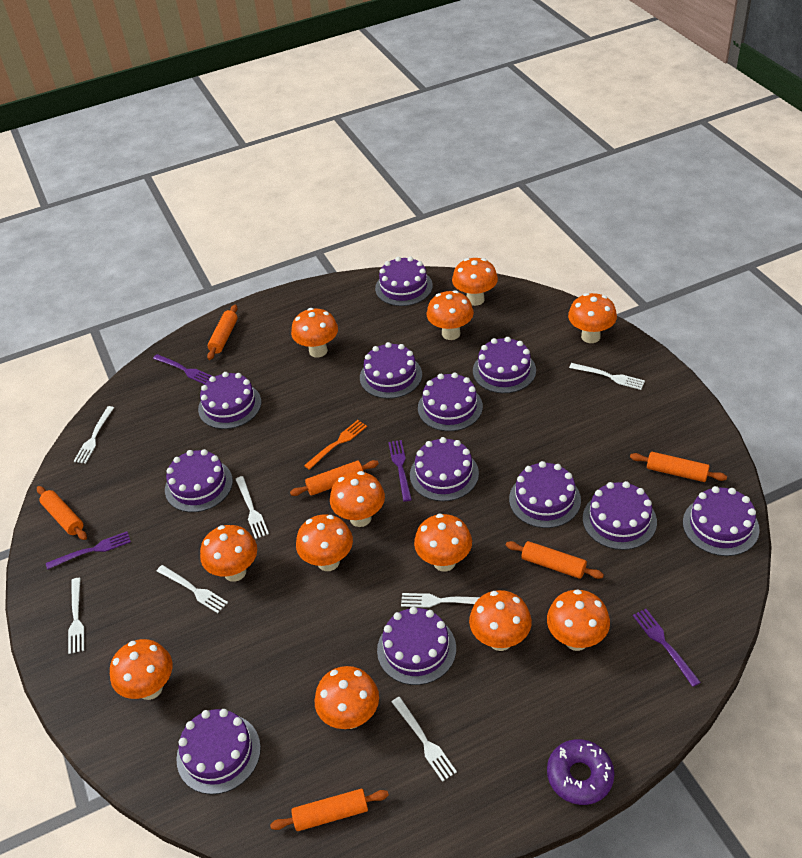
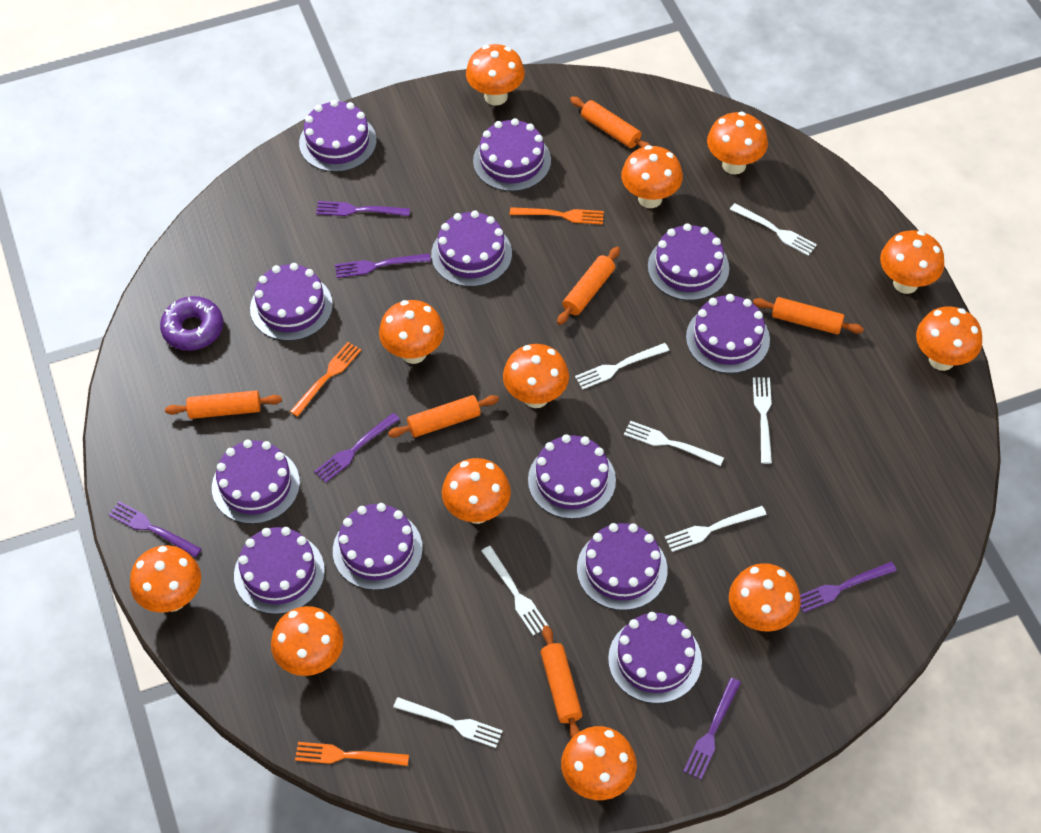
orange fork: [304,420,367,470] = 1 -> [290,342,361,417] [295,742,409,766] [510,207,604,225] = 3
purple fork: [46,531,131,570] [153,354,211,384] [388,440,412,502] [633,609,701,687] = 4 -> [108,501,201,557] [314,413,400,483] [316,201,410,216] [335,253,431,278] [683,678,741,780] [800,562,897,613] = 6

